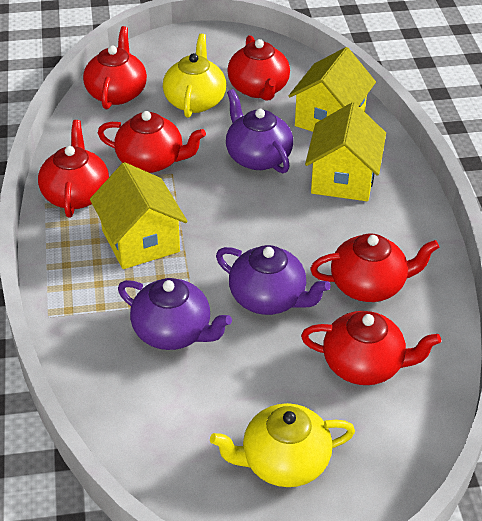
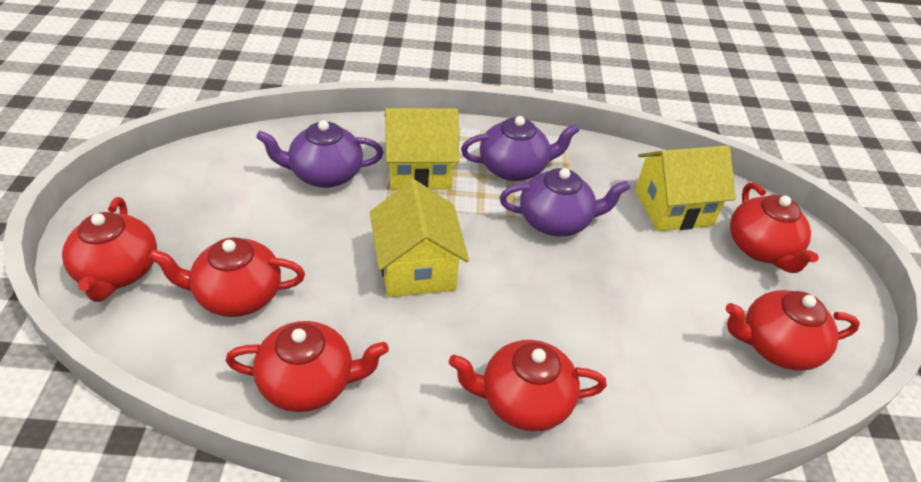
yellow teapot: [163,34,226,118] [210,403,355,487] = 2 -> none = 0

